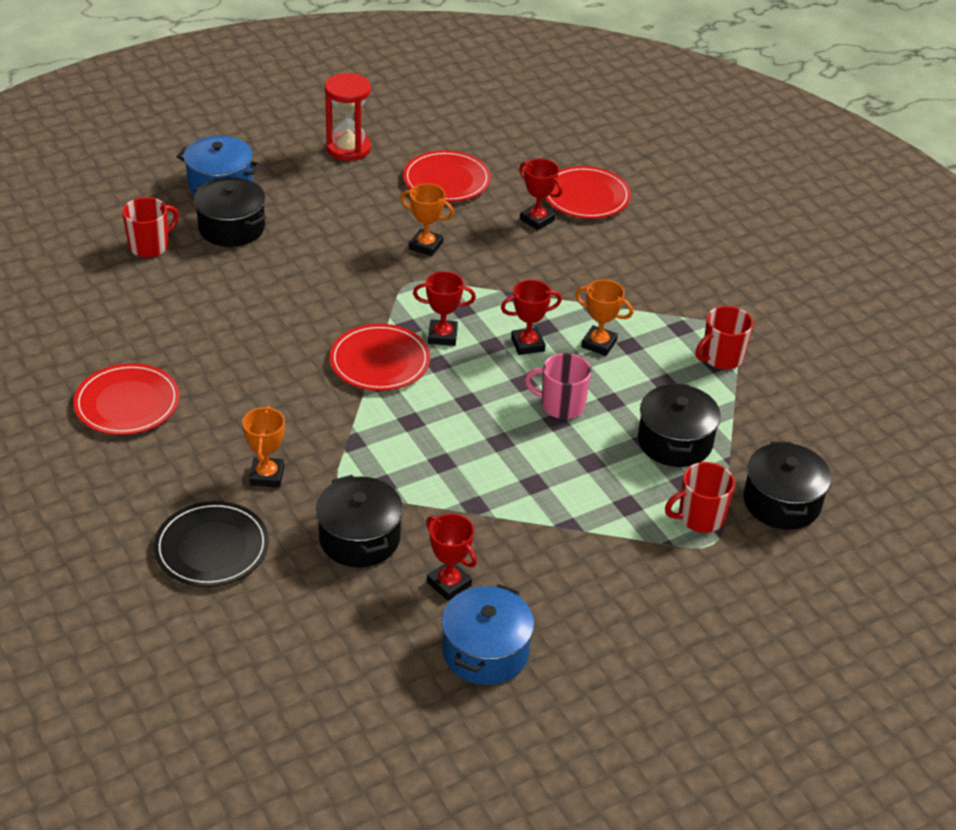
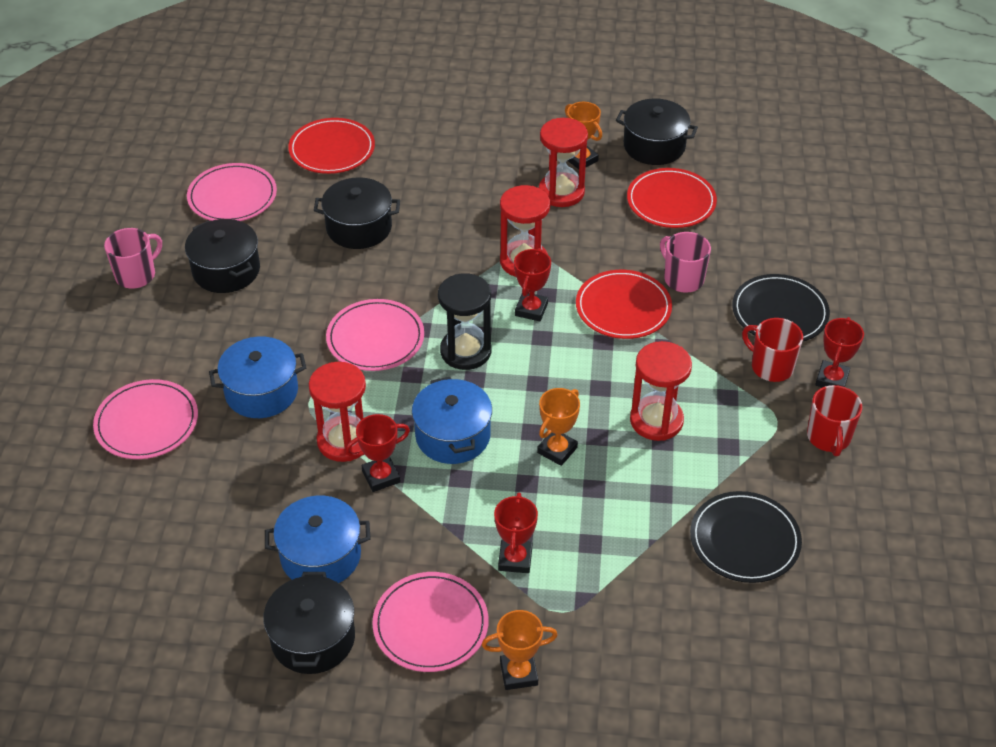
black hourglass: none = 0 -> [438,273,491,370] = 1
black plate: [154,501,269,587] = 1 -> [690,491,802,583] [732,274,830,342] = 2
blue pot: [177,136,260,195] [441,584,534,685] = 2 -> [209,336,306,418] [265,495,371,583] [412,377,492,464] = 3
pink mug: [525,353,591,419] = 1 -> [104,228,162,289] [660,232,711,293] = 2
pink plate: none = 0 -> [93,379,198,459] [187,163,277,221] [326,299,424,371] [372,572,488,672] = 4
red hourglass: [325,73,371,161] = 1 -> [309,362,366,462] [500,185,550,277] [539,118,588,207] [630,341,692,441] = 4
red mug: [122,197,179,258] [665,462,735,533] [696,306,753,369] = 3 -> [742,318,803,382] [807,385,862,456] = 2
red plate: [73,363,180,435] [329,324,430,391] [403,150,491,202] [545,166,631,219] = 4 -> [288,118,375,174] [576,270,672,339] [627,168,717,228] = 3

